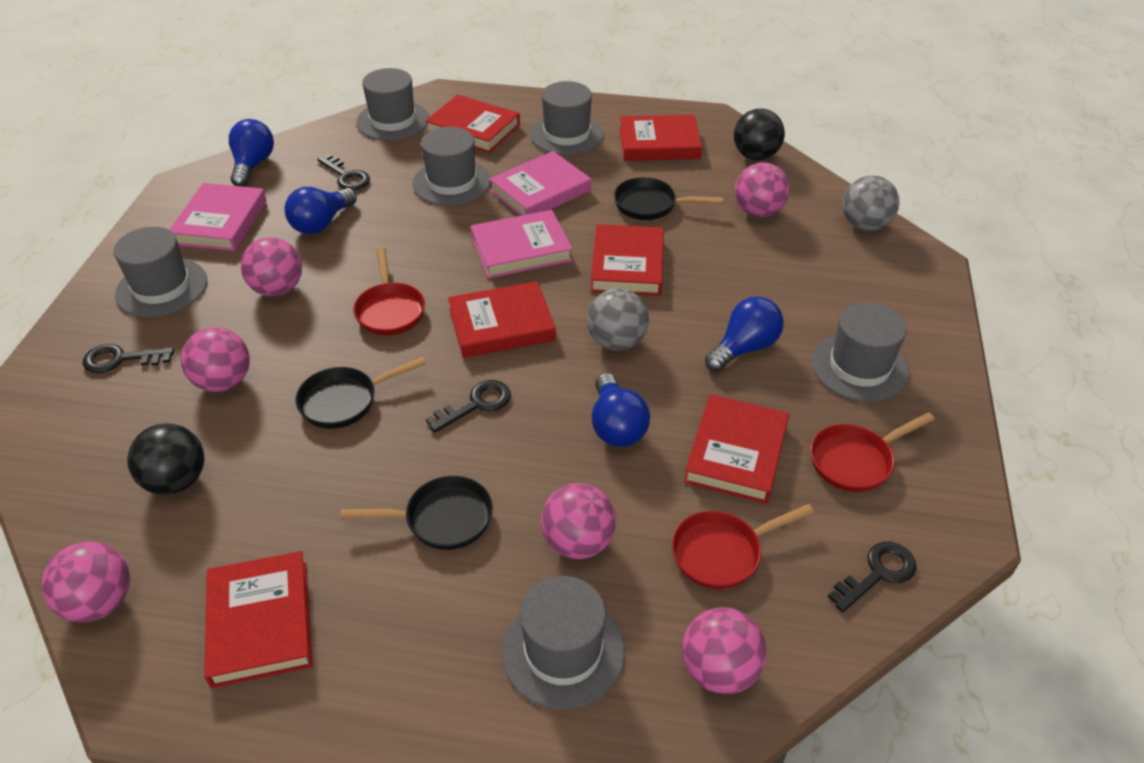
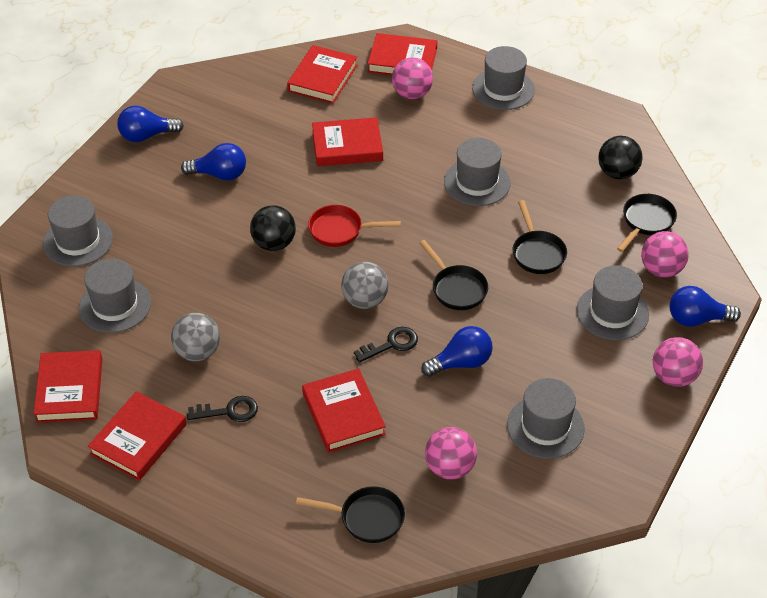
black key: [83,344,174,373] [317,154,370,190] [426,380,511,433] [828,542,916,612] = 4 -> [187,396,258,422] [354,327,418,363] = 2
black pan: [296,357,426,429] [340,476,493,550] [614,177,723,220] = 3 -> [296,486,405,543] [419,240,488,310] [513,200,567,274] [617,194,677,252] = 4
pink ball: [41,541,130,622] [181,327,250,392] [241,237,302,296] [541,483,616,559] [682,607,767,694] [735,162,790,217] = 6 -> [392,57,433,99] [425,427,477,480] [641,231,689,278] [653,337,703,387] = 4
pink book: [169,183,267,251] [471,210,572,278] [489,151,591,216] = 3 -> none = 0
red pan: [353,247,425,336] [672,504,814,589] [810,412,935,492] = 3 -> [308,205,401,247] = 1

